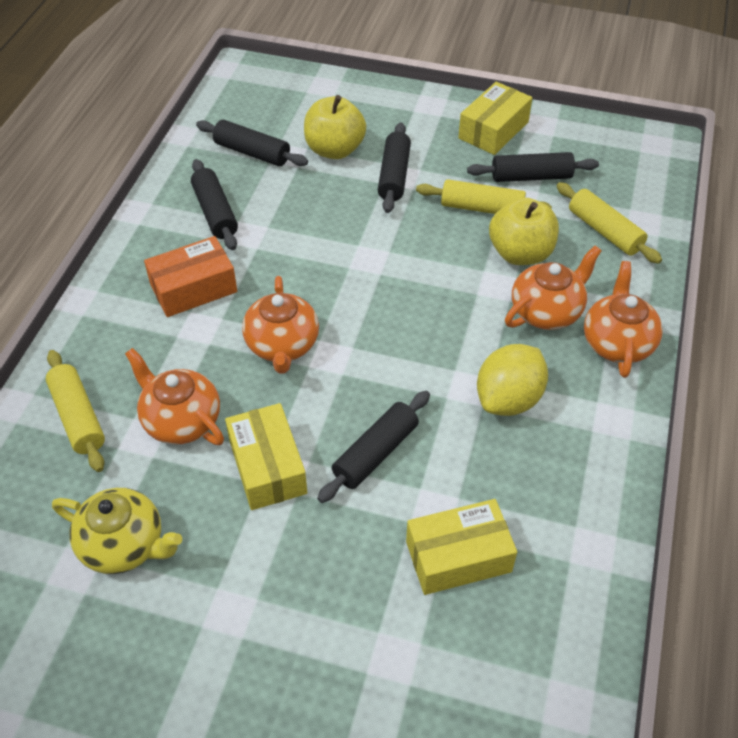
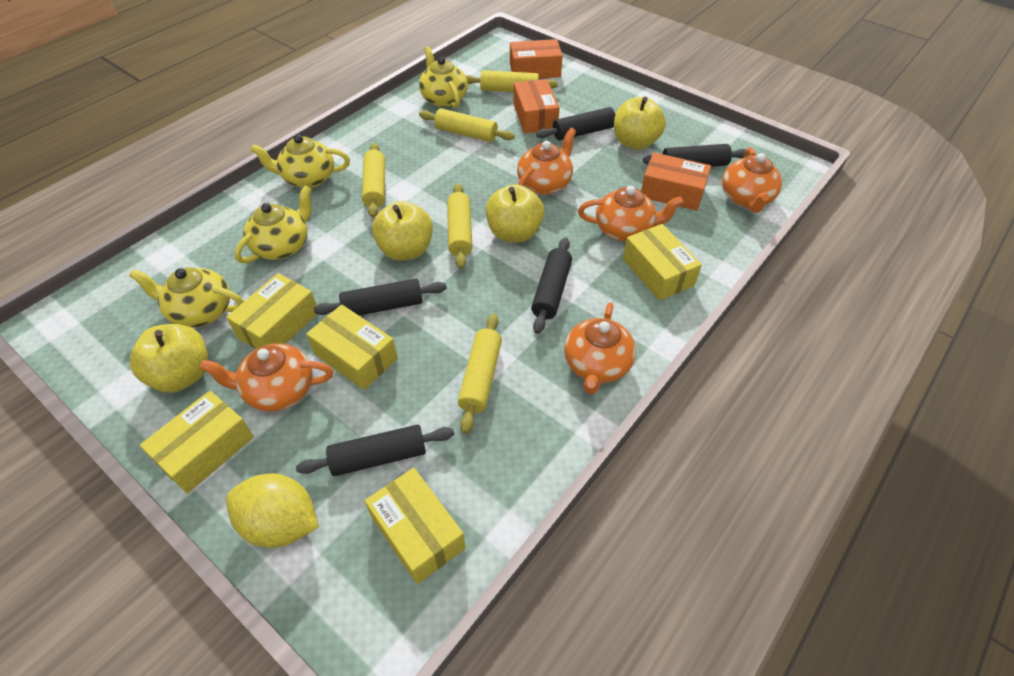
orange box: [144,236,237,317] = 1 -> [510,39,562,79] [514,79,560,133] [641,153,711,211] = 3
orange teapot: [125,348,224,445] [242,276,319,374] [505,246,601,330] [584,261,663,378] = 4 -> [199,343,333,412] [517,128,576,195] [564,303,636,394] [578,186,683,241] [722,147,782,213] = 5
yellow apple: [304,95,366,159] [489,197,559,265] = 2 -> [130,324,208,393] [372,201,433,260] [486,184,544,242] [614,97,666,150] = 4
yellow box: [225,403,307,510] [406,499,517,595] [458,82,532,155] = 3 -> [140,391,254,494] [226,273,317,349] [306,305,398,390] [365,468,466,584] [623,224,702,301] = 5
yellow rolling pin: [46,350,105,472] [416,179,552,214] [557,182,662,264] = 3 -> [362,143,385,218] [419,108,515,142] [447,183,472,269] [458,314,502,434] [466,70,558,92] = 5
yellow teapot: [52,488,182,574] = 1 -> [129,267,244,328] [235,185,312,263] [251,134,350,188] [419,47,468,108] = 4

